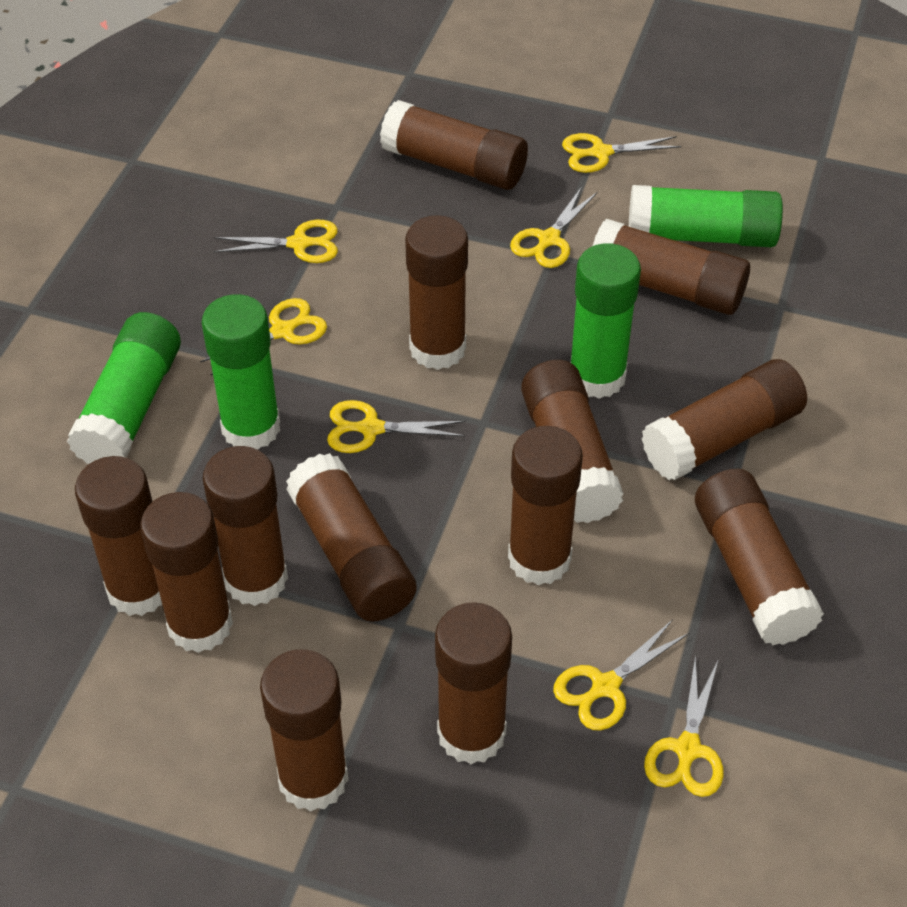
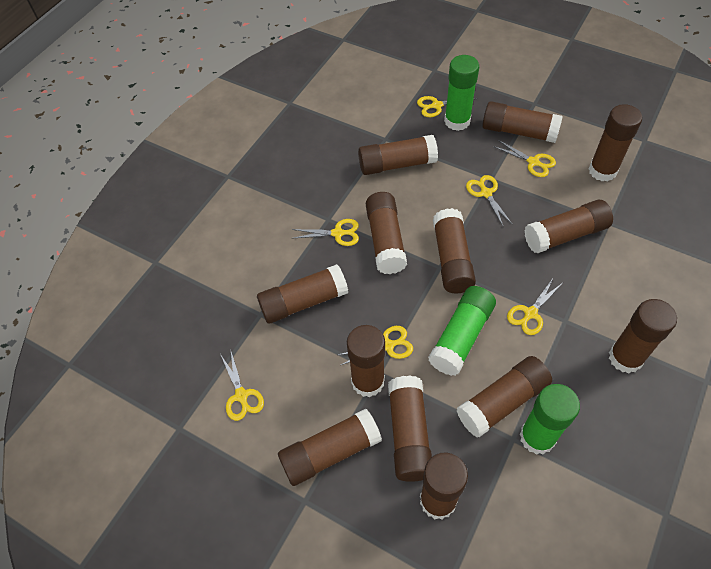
green glue stick: [67,312,181,464] [202,294,280,450] [571,243,641,399] [629,185,783,247] = 4 -> [428,286,496,376] [444,55,479,131] [520,384,580,455] = 3

